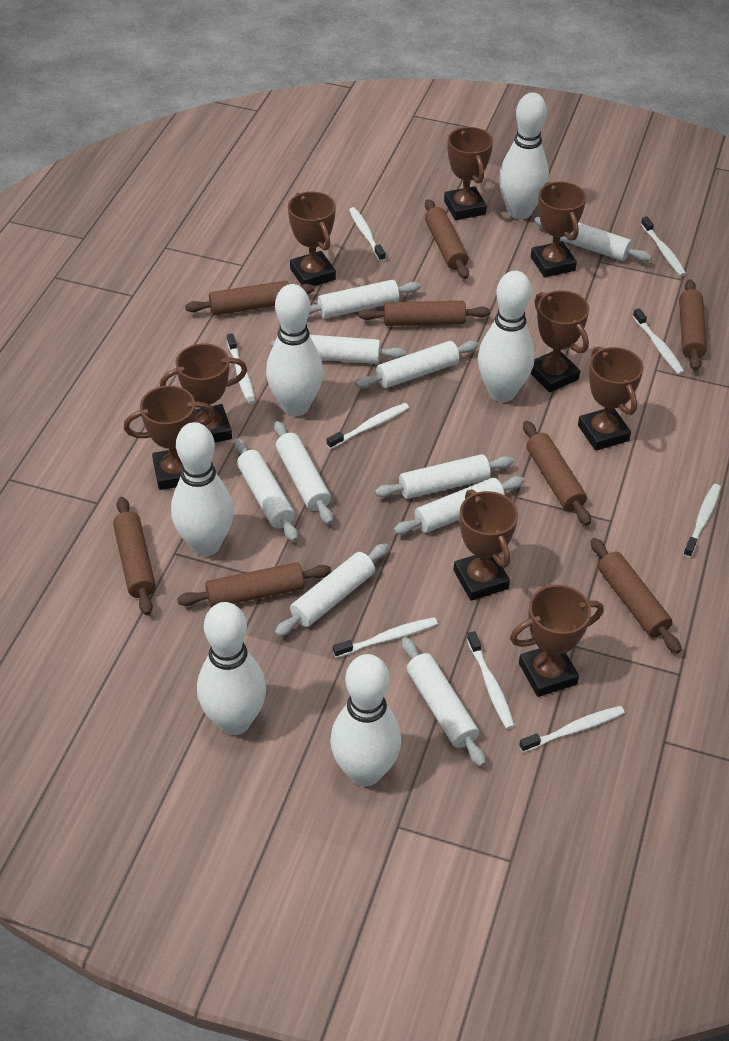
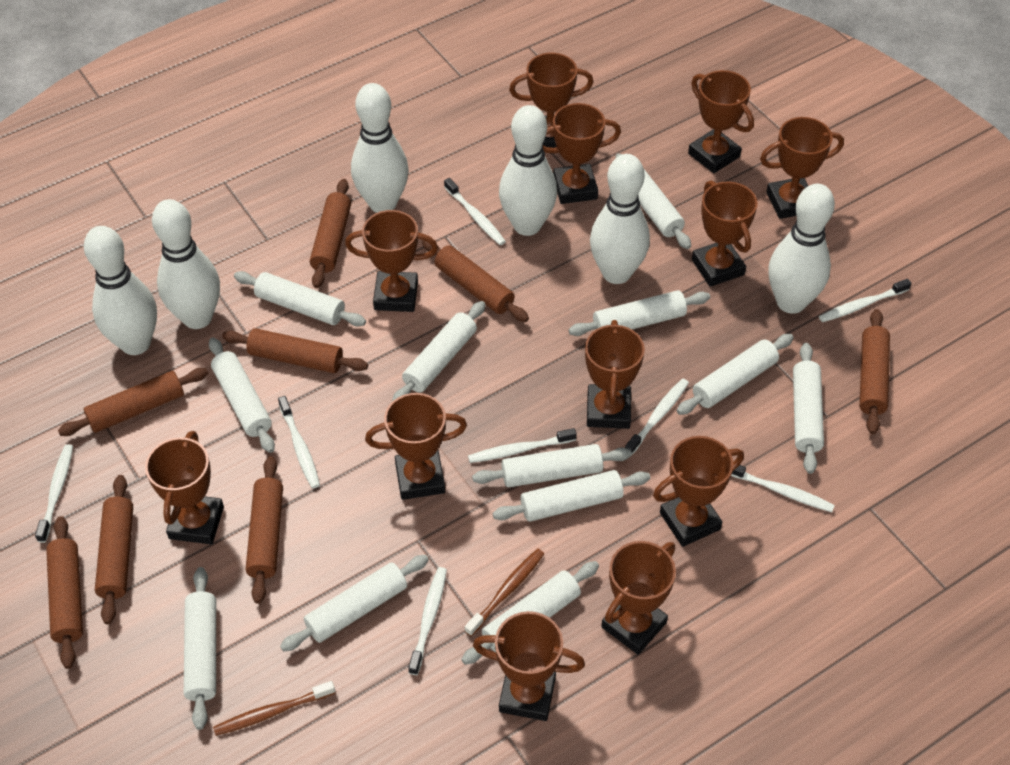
brown toothbrush: none = 0 -> [213,681,335,736] [465,549,544,636] = 2
brown trophy: [124,386,215,490] [160,343,247,443] [288,191,336,286] [444,127,493,220] [454,489,518,601] [510,585,604,697] [530,290,589,393] [531,182,586,277] [578,347,644,451] = 9 -> [145,431,224,544] [345,210,438,312] [365,393,467,500] [473,611,585,721] [509,53,593,148] [543,103,621,204] [585,320,645,429] [601,541,676,655] [653,436,744,547] [688,70,754,173] [692,180,758,287] [760,117,844,219] = 12
white rolling pin: [235,438,298,542] [271,335,406,364] [274,421,333,524] [275,543,389,637] [309,280,420,318] [356,341,479,388] [375,454,514,499] [394,476,524,535] [402,637,486,767] [534,217,652,262] = 10 -> [184,567,216,730] [209,337,275,453] [234,271,366,326] [280,555,429,652] [392,301,486,401] [461,561,599,665] [472,444,632,488] [493,470,650,522] [569,290,710,336] [615,153,691,249] [677,334,794,415] [793,343,824,474] = 12
white toothbrush: [227,333,255,404] [327,403,409,449] [333,617,438,658] [349,207,385,262] [467,631,515,729] [519,706,625,752] [633,308,684,375] [641,216,686,276] [683,484,721,558] = 9 -> [35,444,73,543] [278,396,320,489] [408,567,447,675] [444,178,506,245] [468,428,577,463] [625,378,689,454] [731,465,835,512] [819,279,912,322] = 8

